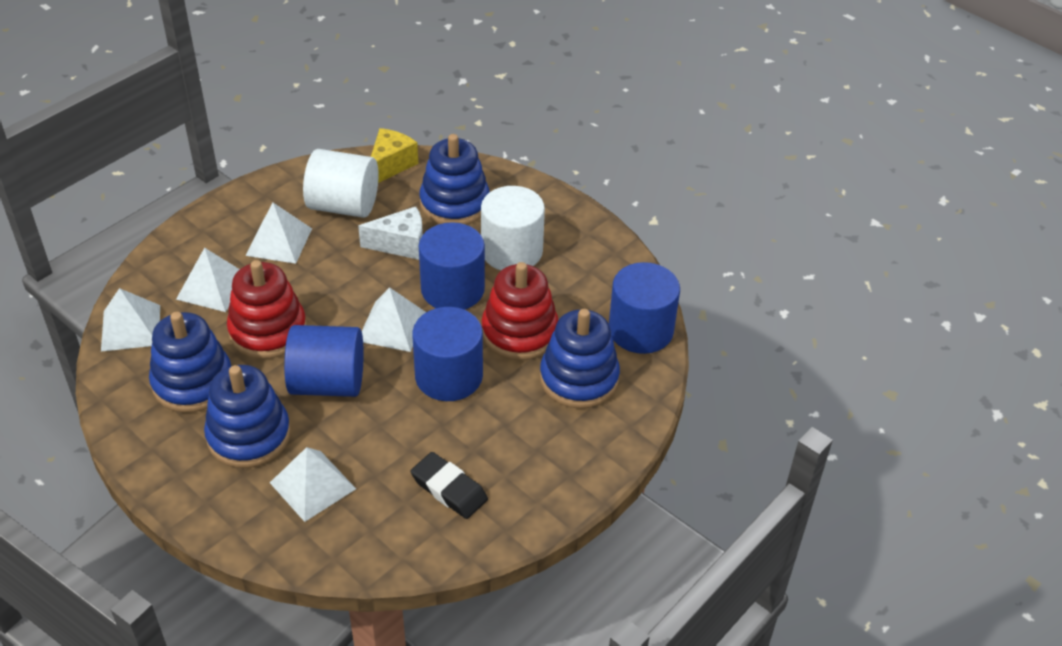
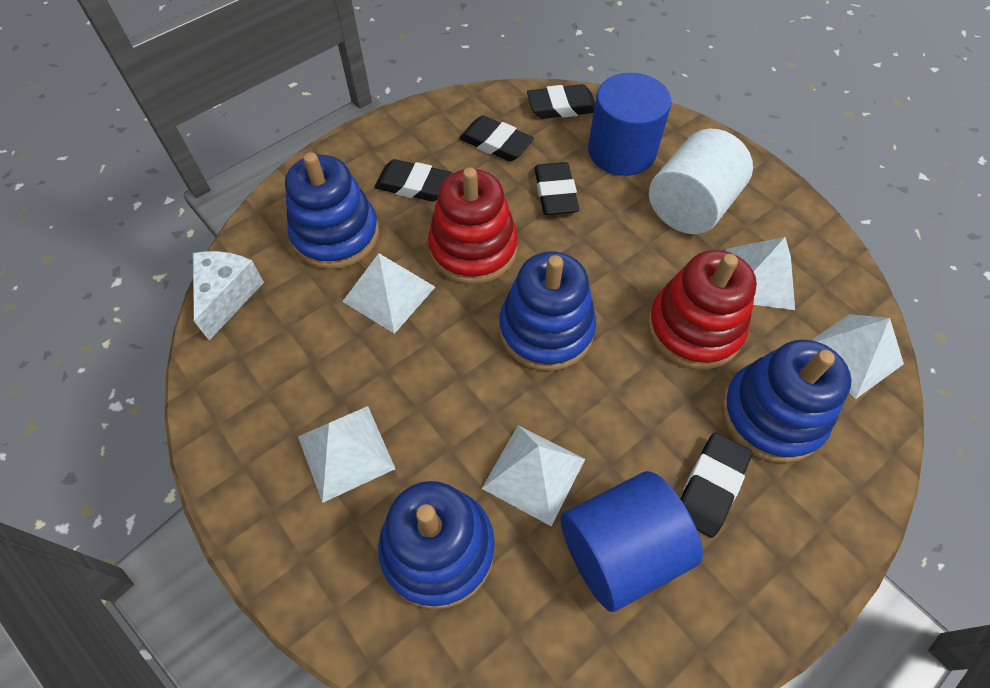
black eraser: [411,452,488,519] = 1 -> [374,159,453,202] [459,115,534,162] [527,84,595,119] [534,162,579,215] [680,433,752,538] = 5
blue cylinder: [284,325,364,397] [412,307,483,401] [419,222,485,310] [609,262,680,354] = 4 -> [560,471,703,612] [588,73,672,176] = 2
white cylinder: [303,149,378,218] [481,186,545,270] = 2 -> [649,129,753,234] = 1
yellow cheese: [371,128,418,183] = 1 -> none = 0

